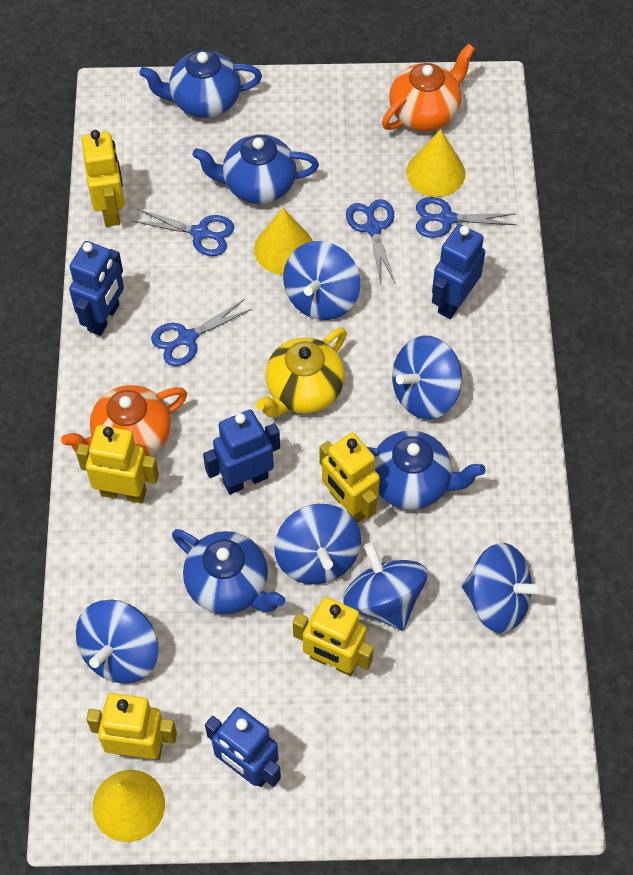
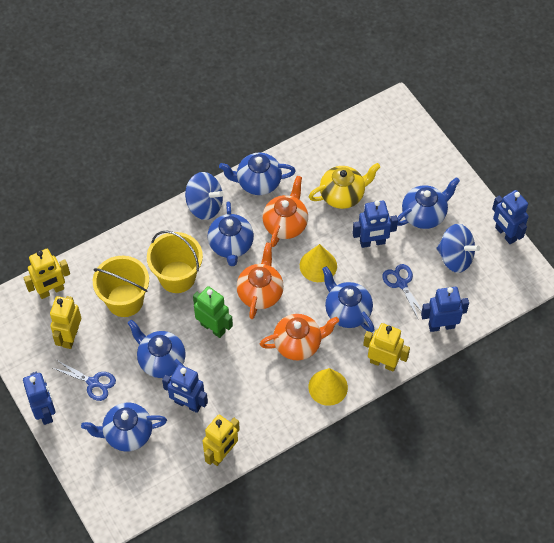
blue robot: [69,241,124,336] [203,410,280,494] [205,707,281,787] [432,224,485,319] = 4 -> [23,372,55,425] [162,364,208,413] [353,200,398,248] [421,287,469,332] [492,190,529,244] = 5
blue scissors: [133,209,234,256] [151,299,252,366] [346,199,395,283] [416,197,517,238] = 4 -> [53,360,116,401] [382,264,422,318] = 2
blue spinning top: [76,600,159,683] [274,504,361,584] [283,241,360,320] [343,542,427,631] [392,336,462,419] [462,543,544,633] = 6 -> [185,172,223,220] [437,224,480,273] = 2
blue teapot: [139,50,262,118] [172,529,286,614] [193,134,319,204] [367,430,485,510] = 4 -> [81,402,167,452] [128,320,186,378] [207,202,254,266] [219,152,296,195] [322,266,375,332] [397,177,460,229] = 6
green robot: none = 0 -> [193,286,233,338] = 1
orange teapot: [61,385,187,457] [382,44,475,131] = 2 -> [236,242,284,319] [260,314,339,360] [262,176,308,247] = 3
yellow bucket: none = 0 -> [93,256,149,317] [147,231,203,293] = 2
yellow cone: [92,770,165,842] [254,208,313,275] [406,129,465,197] = 3 -> [300,244,337,282] [308,368,348,406] = 2
yellow robot: [76,425,159,504] [81,130,125,227] [86,693,177,760] [293,597,374,676] [319,433,380,523] = 5 -> [24,249,70,299] [50,296,81,349] [203,415,240,466] [363,323,410,372] = 4

